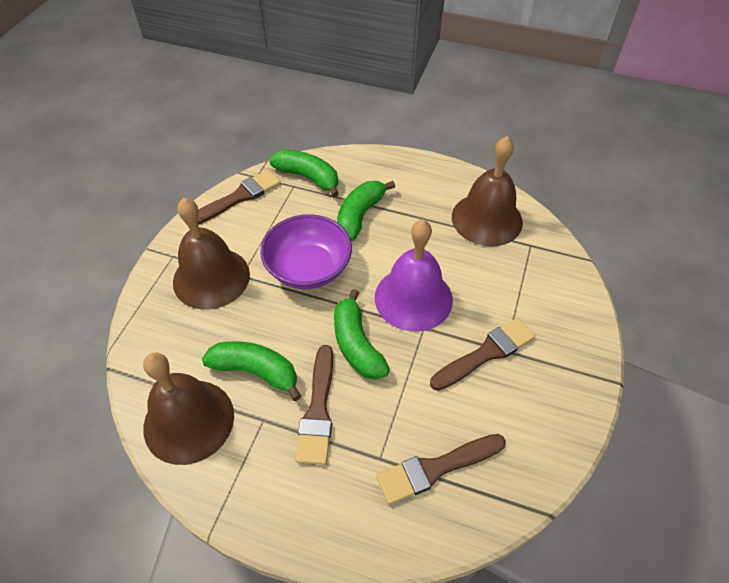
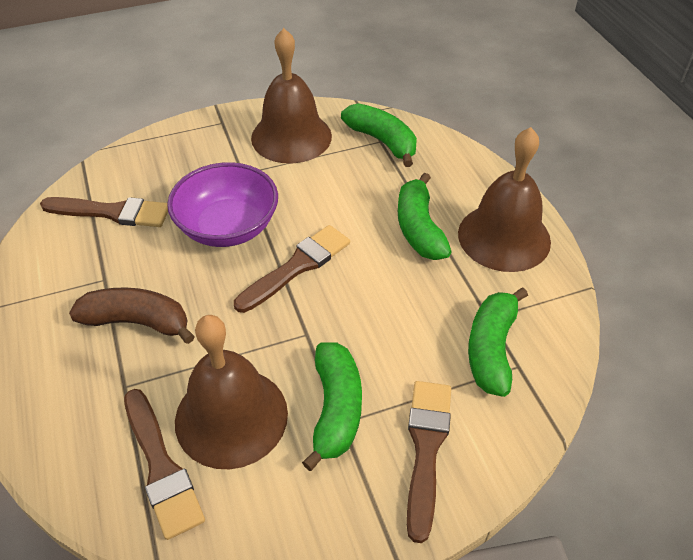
brown banana: none = 0 -> [69,287,195,344] = 1
purple bell: [375,220,453,332] = 1 -> none = 0

